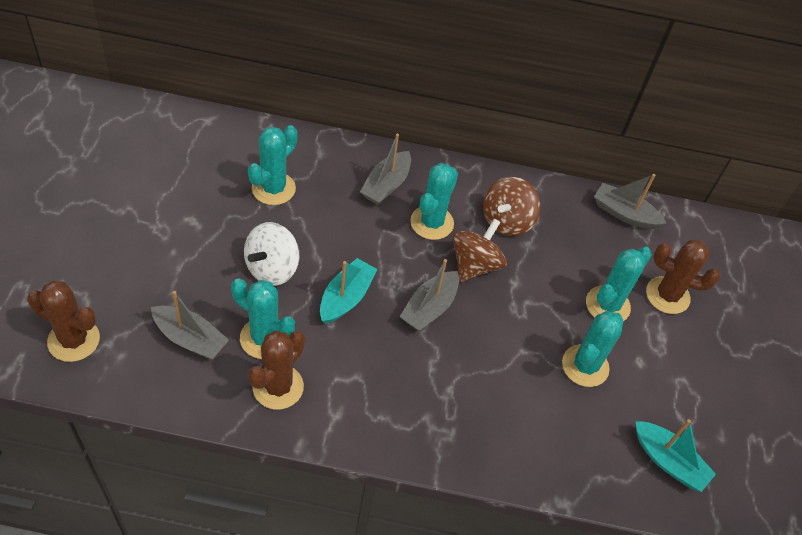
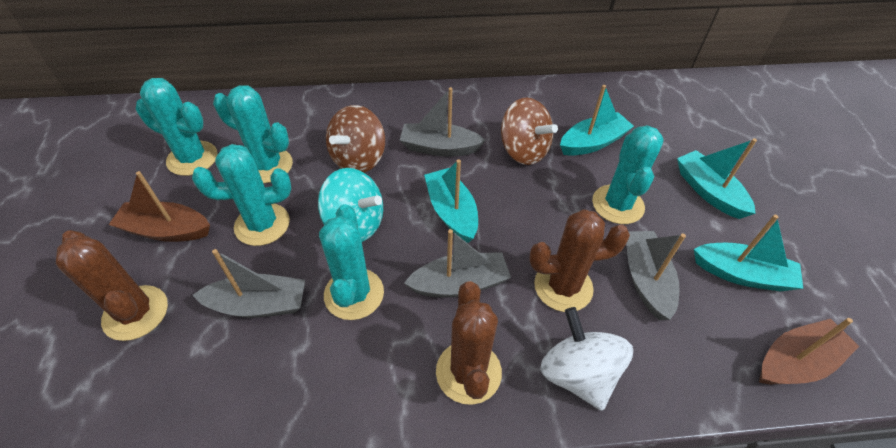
brown boat: none = 0 -> [109,171,210,242] [759,318,859,384] = 2
turquoise boat: [320,258,377,324] [635,419,716,492] = 2 -> [424,160,478,243] [560,85,634,156] [677,138,757,219] [694,215,803,292] = 4
turquoise spinning top: none = 0 -> [318,168,383,242] = 1

